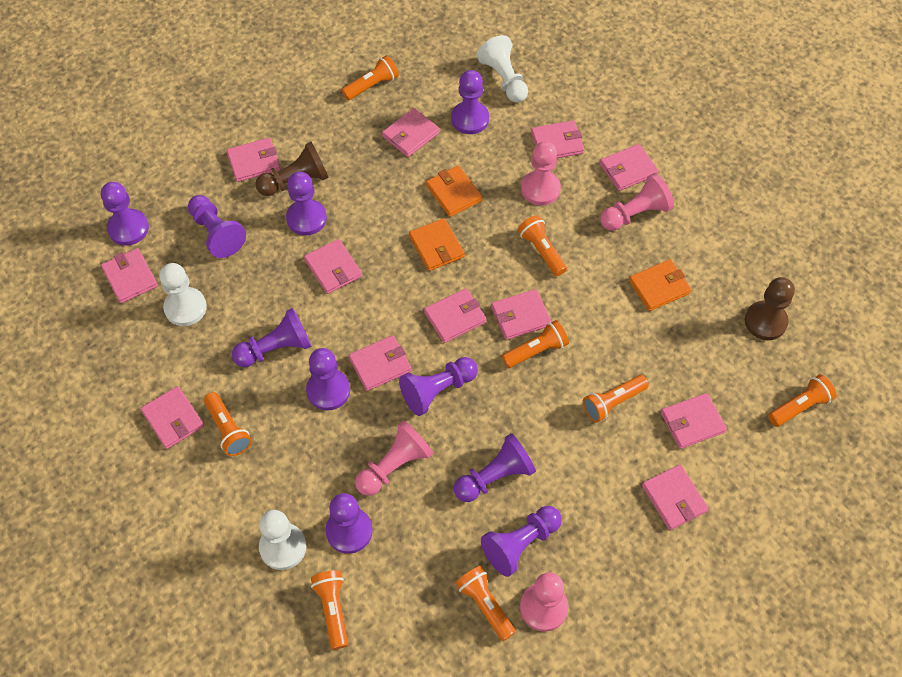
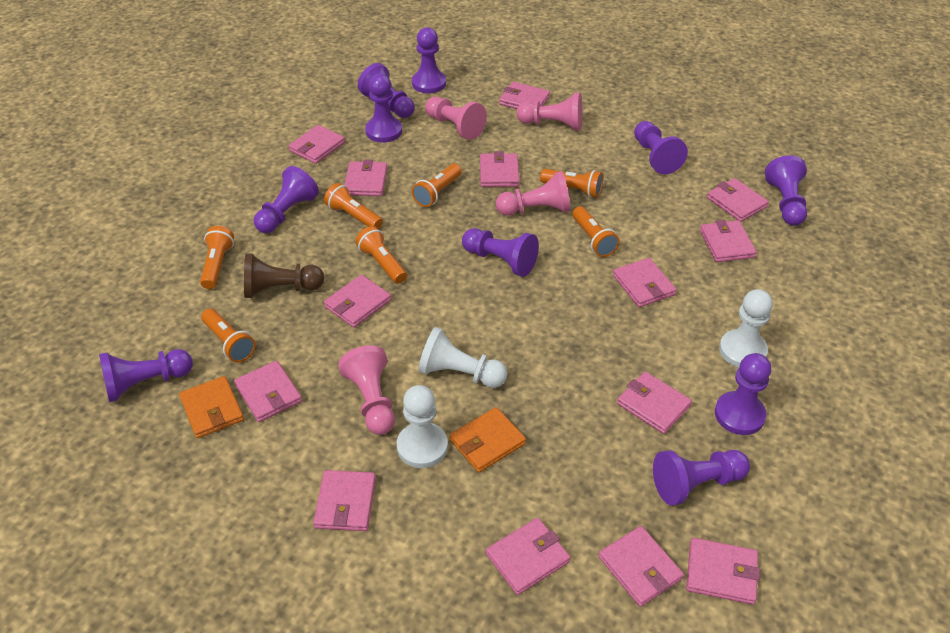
brown pawn: [256,142,329,196] [745,277,795,340] = 2 -> [244,253,324,298] = 1
orange flashlight: [204,392,252,456] [311,570,348,650] [341,55,399,100] [456,566,516,641] [502,320,569,368] [518,215,567,276] [583,375,649,423] [768,374,836,427] = 8 -> [200,226,234,289] [201,309,256,362] [324,183,383,229] [355,226,407,284] [412,164,462,207] [540,169,603,197] [572,206,620,257] = 7
orange wallet: [409,218,465,271] [426,165,482,217] [629,259,691,311] = 3 -> [179,376,244,438] [450,407,526,472] = 2
pink wallet: [101,248,158,303] [140,386,204,449] [226,138,281,182] [304,239,362,294] [349,335,412,391] [382,108,440,157] [424,288,486,343] [491,289,552,340] [531,120,584,159] [600,144,659,191] [642,465,709,530] [661,393,727,449] = 12 -> [234,361,302,422] [289,125,345,164] [313,470,376,531] [324,275,391,328] [344,160,388,196] [480,151,520,187] [486,518,570,595] [499,82,550,109] [599,526,684,607] [613,258,676,307] [617,371,692,434] [686,538,760,605] [700,220,757,262] [707,178,769,222] = 14

